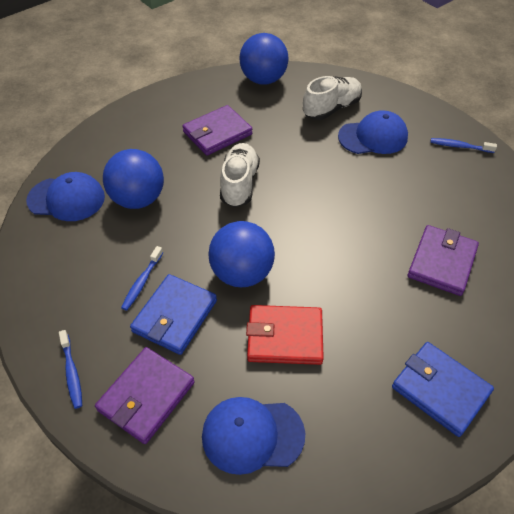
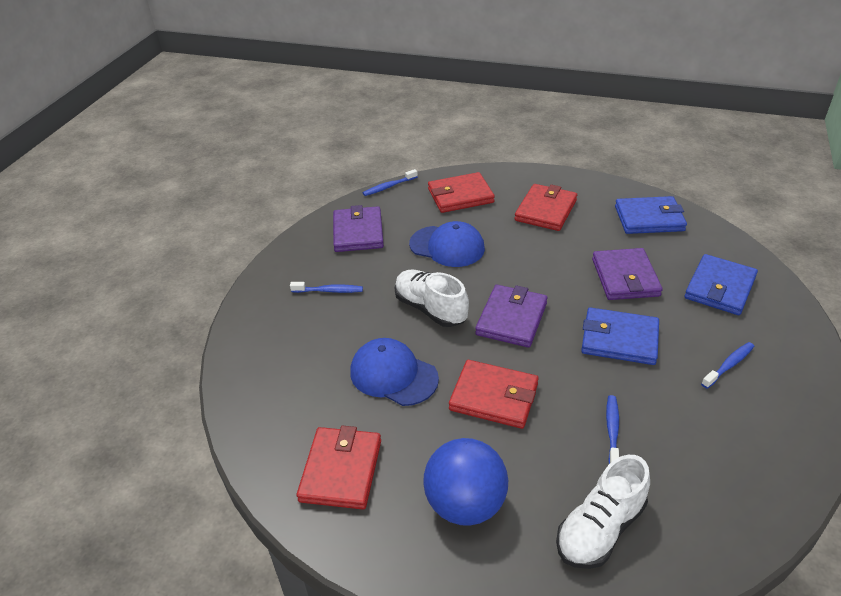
blue ball: [103,149,164,209] [208,221,275,287] [240,33,288,85] = 3 -> [423,438,508,526] = 1
blue cap: [26,172,105,221] [202,397,305,475] [338,110,408,154] = 3 -> [350,338,439,406] [409,221,485,267] = 2
blue toothbrush: [59,330,82,409] [121,246,163,311] [430,138,497,153] = 3 -> [290,282,363,293] [363,169,418,196] [606,395,619,464] [701,342,754,389] = 4
blue wallet: [130,274,217,355] [392,342,494,437] = 2 -> [581,307,659,365] [615,196,687,234] [684,254,758,315] = 3
red wallet: [246,305,324,365] = 1 -> [297,426,381,510] [428,172,495,213] [449,360,539,429] [515,184,577,231] = 4

